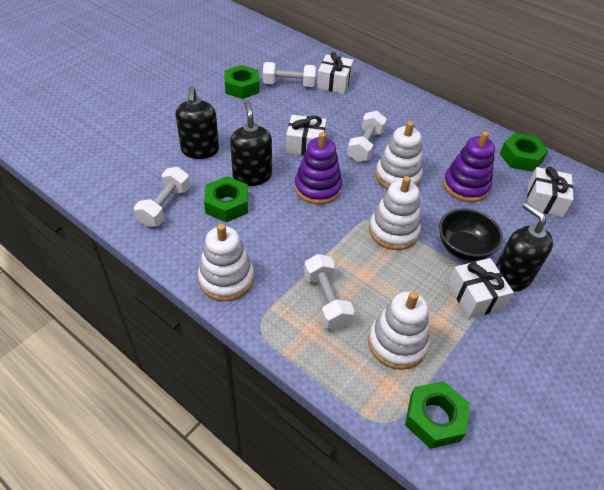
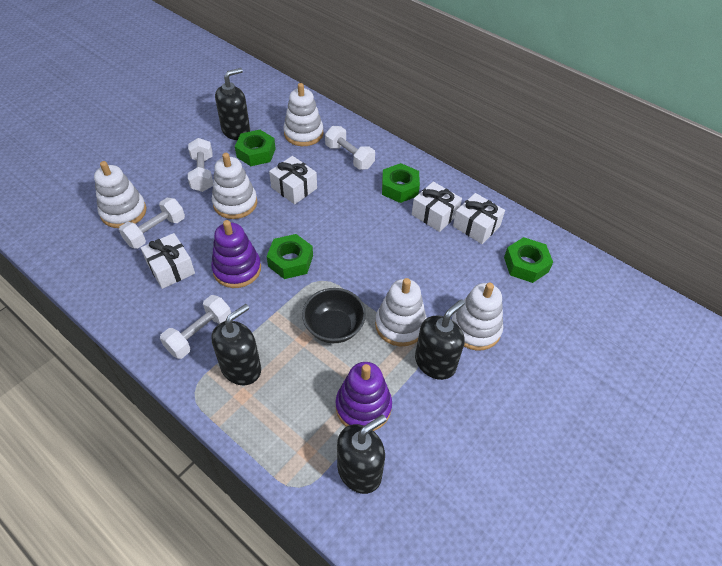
black soap dispenser: [176,86,219,159] [230,101,272,186] [496,202,553,292] = 3 -> [212,304,261,385] [215,68,250,140] [337,415,387,494] [415,299,465,380] = 4
white stacking toy: [198,224,254,301] [368,291,429,370] [369,176,421,250] [375,121,423,189] = 4 -> [94,161,146,228] [212,153,257,219] [283,83,323,146] [375,278,427,346] [452,282,503,351] = 5

